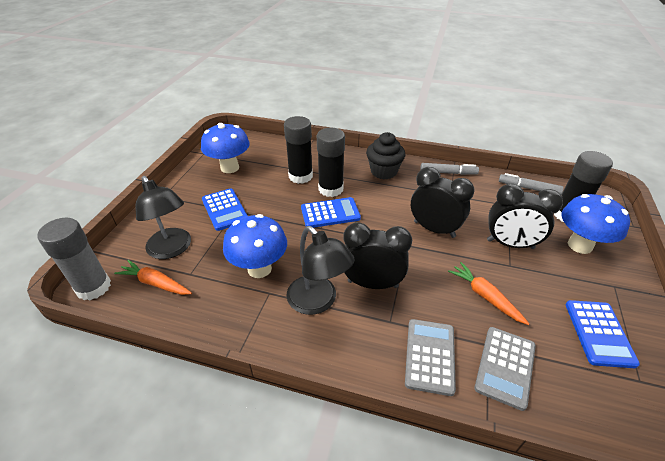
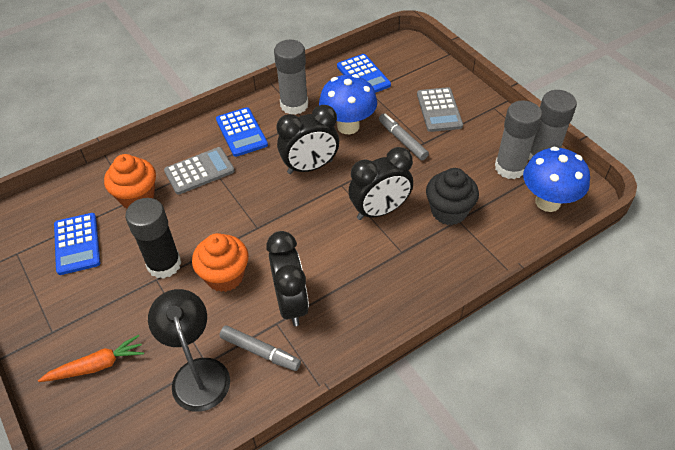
black glue stick: [284,116,313,184] [317,128,345,197] [554,151,613,222] = 3 -> [125,198,181,279] = 1
black lamp: [136,176,191,259] [287,226,355,315] = 2 -> [148,289,230,412] = 1
blue mushroom: [201,123,250,173] [223,214,287,278] [561,194,630,254] = 3 -> [319,74,377,134] [523,147,590,212] = 2
grey glue stick: [38,217,111,300] = 1 -> [274,40,308,115] [495,100,542,179] [529,90,577,160] = 3
orange carrot: [114,260,192,295] [448,262,529,325] = 2 -> [38,335,144,382] = 1
orange cupcake: none = 0 -> [104,154,156,208] [192,233,248,292] = 2

